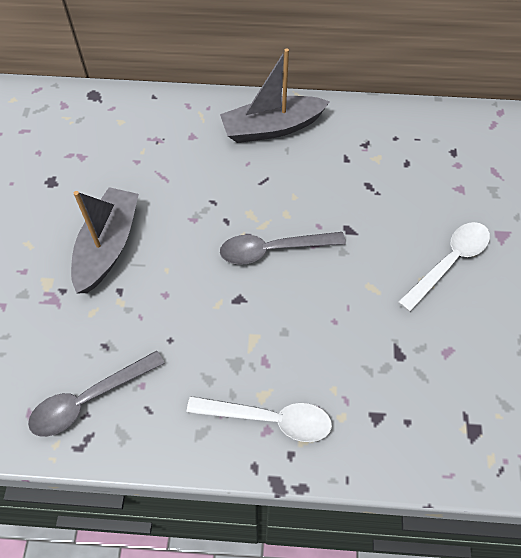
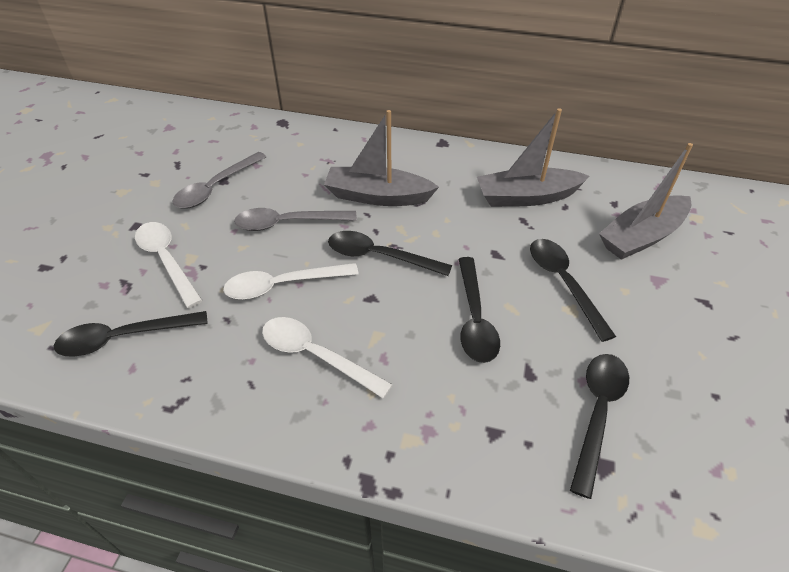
black spoon: none = 0 -> [54,311,208,357] [328,231,452,276] [459,257,500,363] [530,239,616,342] [570,354,629,499] = 5
grey boat: [71,187,139,293] [220,48,330,143] = 2 -> [324,110,439,206] [477,108,589,207] [599,143,693,260] = 3
white spoon: [187,396,332,442] [398,222,490,312] = 2 -> [135,222,203,308] [223,263,359,300] [262,317,393,398] = 3

